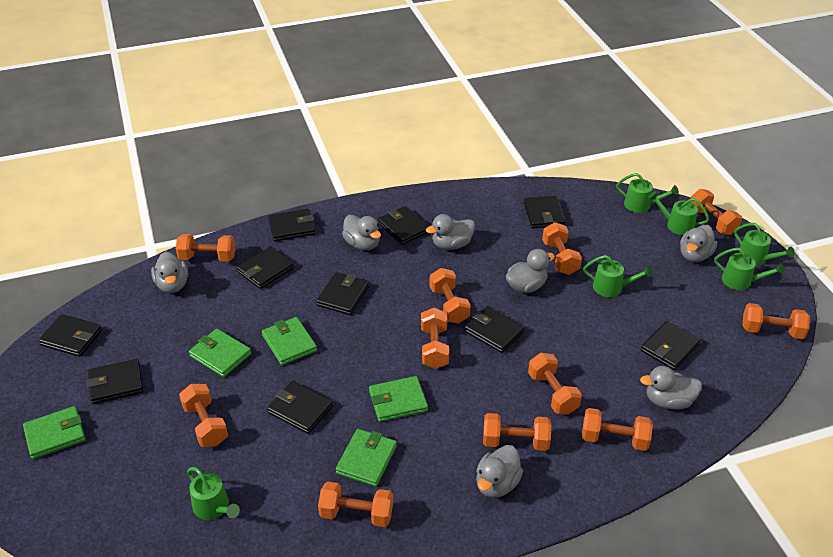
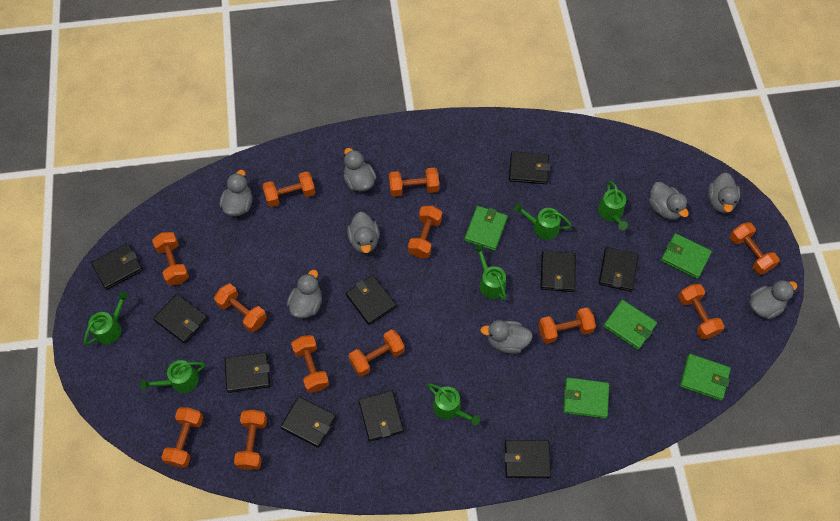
grey duck: [151,251,188,293] [342,215,381,250] [426,214,475,250] [476,445,523,498] [506,249,555,293] [640,366,702,410] [680,225,717,262] = 7 -> [220,170,252,216] [287,270,322,319] [344,148,377,192] [347,212,379,254] [480,320,533,354] [649,182,689,220] [708,173,740,213] [749,280,797,320] = 8
orange dumbbell: [176,234,235,262] [179,384,228,447] [318,482,393,527] [421,308,449,369] [430,268,470,324] [483,413,551,451] [528,353,582,415] [542,222,582,275] [582,408,653,451] [691,189,742,235] [742,303,810,339] = 11 -> [152,232,189,285] [161,407,203,468] [214,283,267,332] [234,410,267,470] [262,172,315,207] [291,335,329,393] [349,329,405,377] [389,168,439,197] [408,206,442,258] [538,307,596,344] [678,284,724,339] [730,222,780,275] = 12

